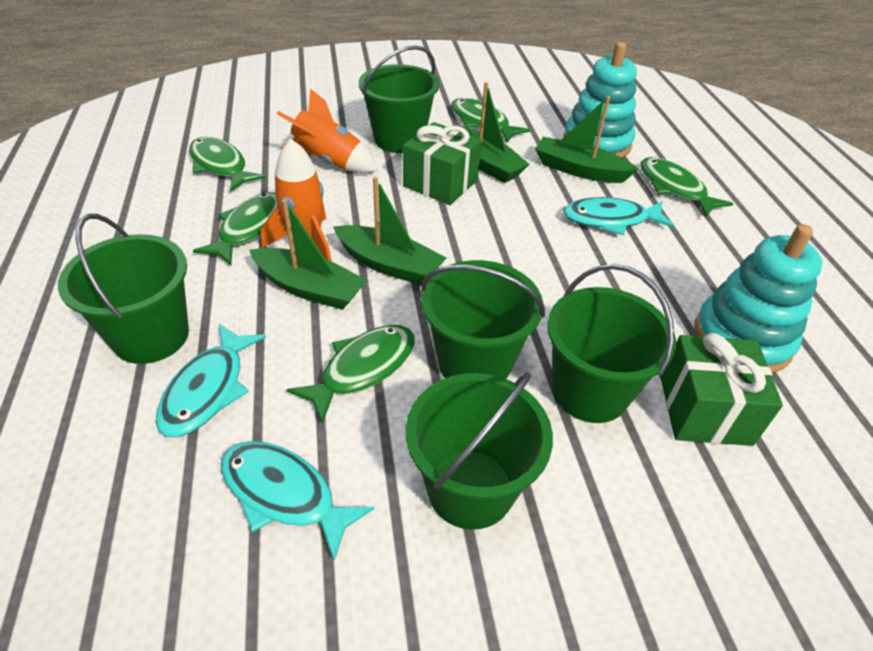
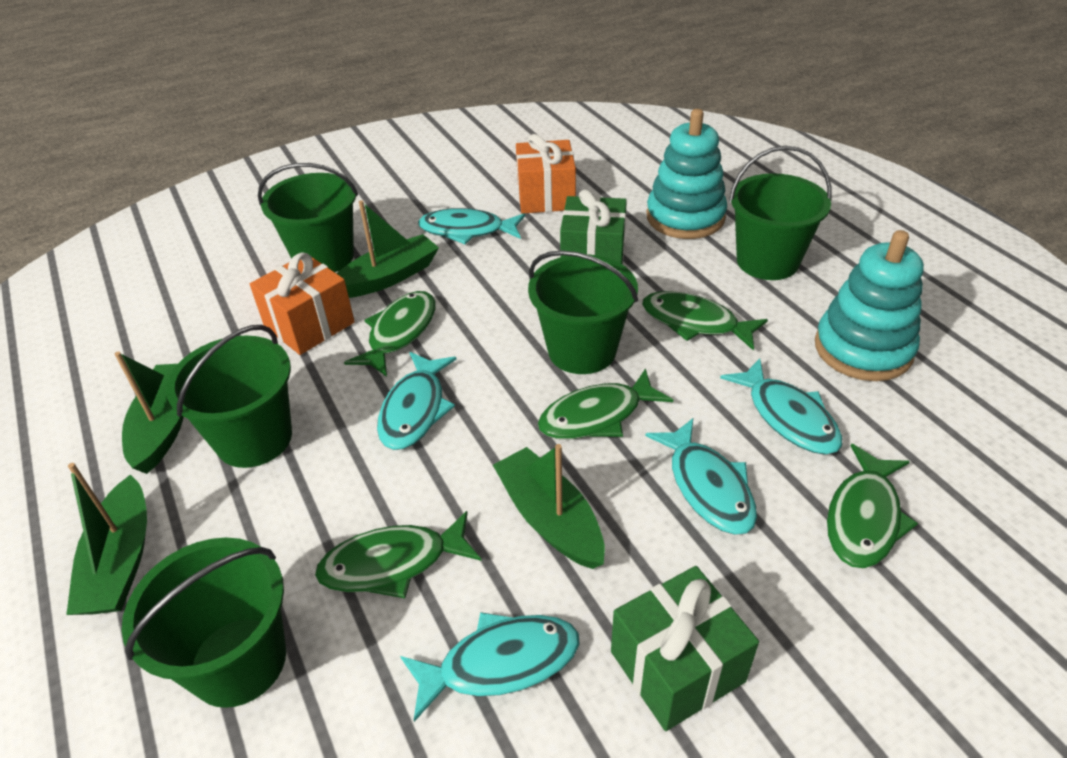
orange gift: none = 0 -> [250,253,355,355] [516,134,576,214] = 2
orange rocket: [261,139,332,261] [277,89,378,173] = 2 -> none = 0
turquoise fish: [156,324,266,437] [221,441,374,561] [563,197,675,235] = 3 -> [377,352,456,450] [400,612,580,722] [418,208,525,244] [645,418,757,535] [720,358,842,454] = 5

